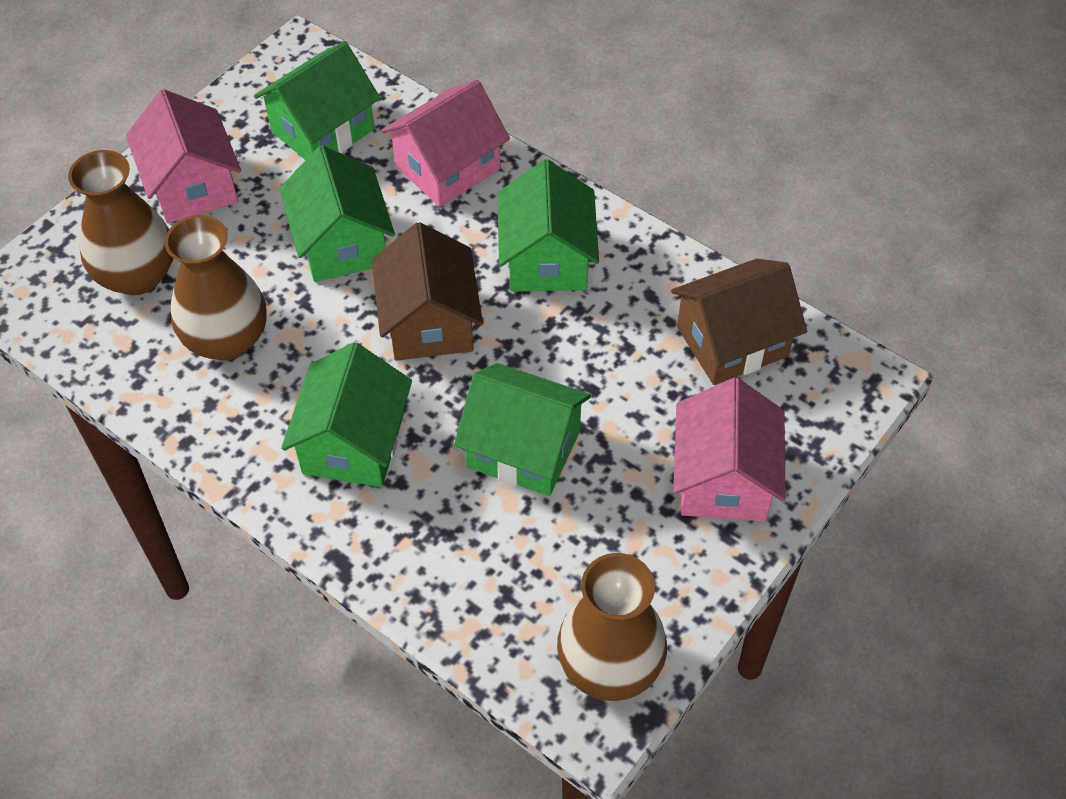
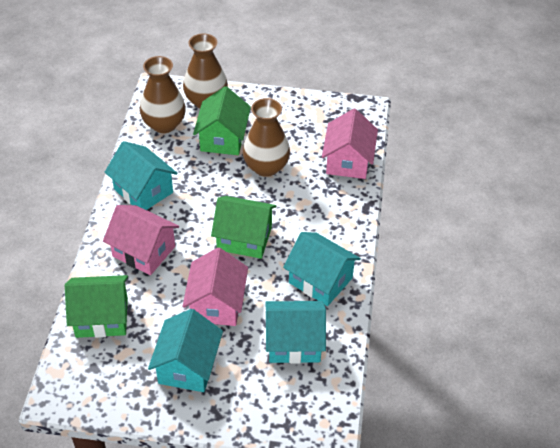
brown house: [372,222,483,361] [671,259,807,385] = 2 -> none = 0
green house: [254,41,380,160] [279,145,395,282] [281,342,412,487] [454,363,591,496] [498,159,599,292] = 5 -> [65,275,128,338] [193,86,251,155] [211,196,276,259] = 3
turquoise house: none = 0 -> [105,141,178,210] [148,309,223,392] [265,301,326,364] [283,232,361,306] = 4

